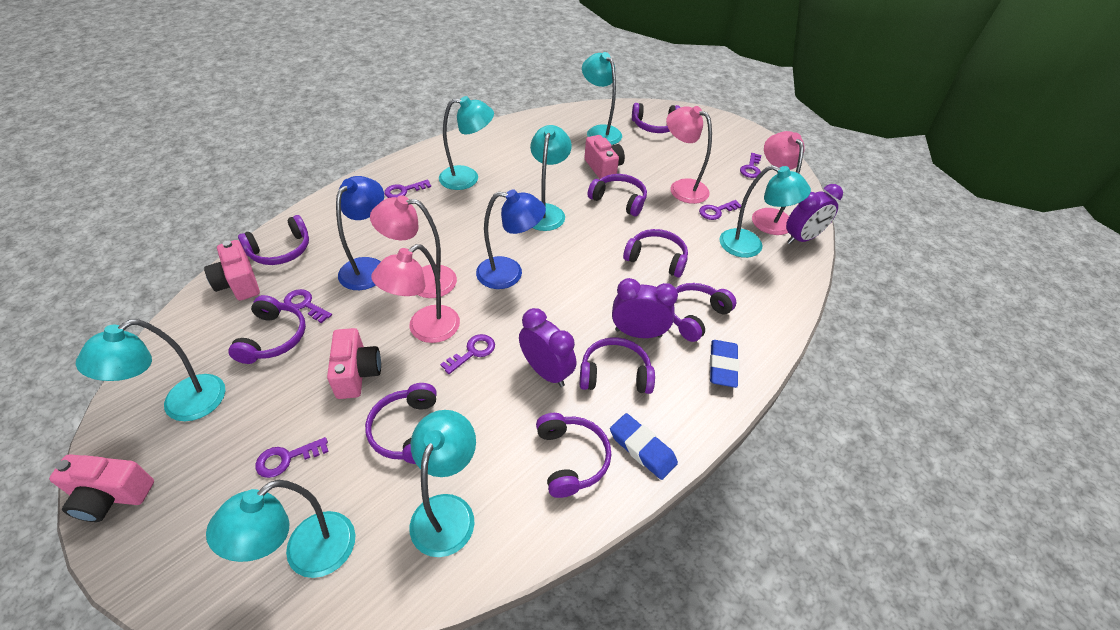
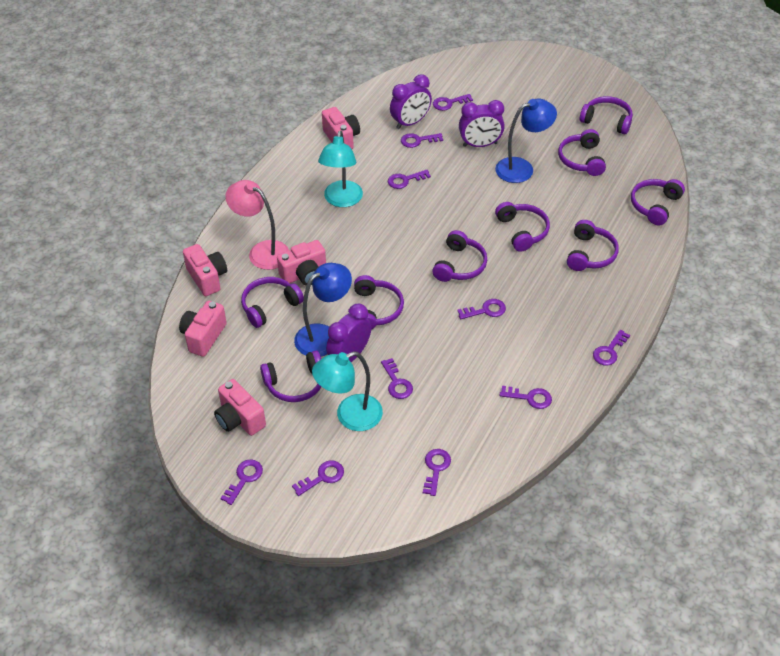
blue eraser: [610,413,678,480] [710,340,739,388] = 2 -> none = 0
pink camera: [49,454,154,522] [204,240,260,301] [327,328,381,399] [584,135,625,179] = 4 -> [179,301,227,357] [183,244,227,296] [214,379,266,436] [277,240,326,286] [322,107,360,149] = 5
pink lamp: [370,195,457,298] [371,244,460,343] [666,106,712,204] [752,131,804,235] = 4 -> [225,180,289,270] = 1
purple key: [255,437,329,478] [284,289,332,323] [384,180,431,198] [440,334,495,374] [699,200,741,220] [740,153,761,178] = 6 -> [220,459,263,505] [292,460,344,496] [381,358,413,399] [388,170,431,189] [401,133,443,148] [423,449,451,496] [433,94,473,111] [457,299,506,319] [500,386,552,409] [593,330,630,366] = 10
turquoise lamp: [76,319,225,421] [206,480,355,578] [410,410,476,557] [439,96,494,190] [530,125,572,231] [582,52,622,145] [719,165,811,258] = 7 -> [312,352,383,431] [318,130,363,207] = 2

